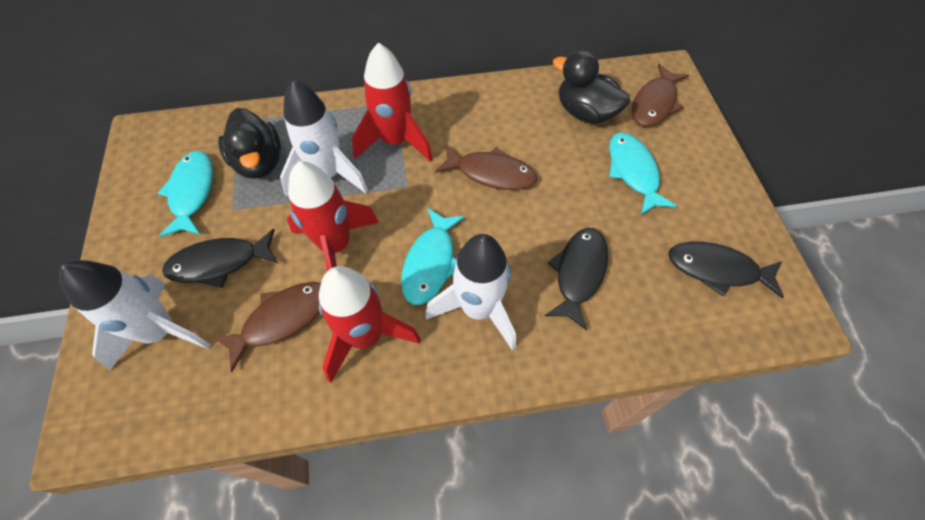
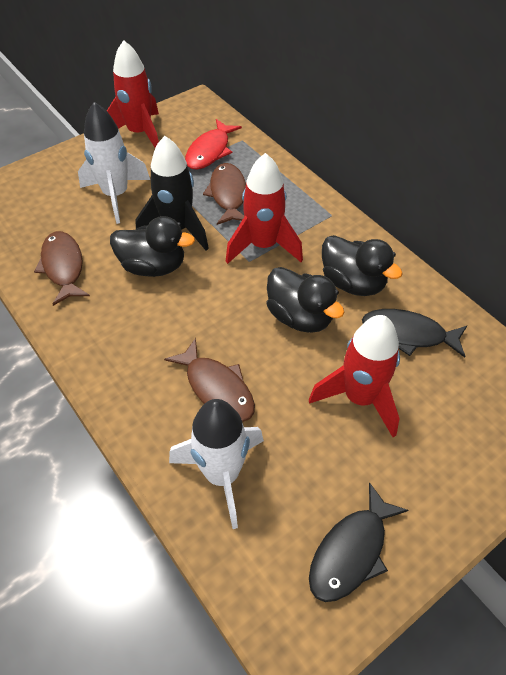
black duck: [218,108,281,179] [553,50,630,124] = 2 -> [110,216,195,277] [267,267,345,333] [322,235,403,296] = 3
black fish: [162,229,278,288] [545,228,608,330] [668,242,784,298] = 3 -> [309,482,409,602] [362,309,467,358] = 2
black rocket: none = 0 -> [136,136,209,251] = 1
red fish: none = 0 -> [185,119,242,169] = 1
turquoise fish: [158,151,213,237] [401,208,465,305] [609,133,677,215] = 3 -> none = 0
white rocket: [59,260,211,370] [280,80,368,197] [425,234,516,350] = 3 -> [78,102,150,224] [169,399,264,529] = 2

